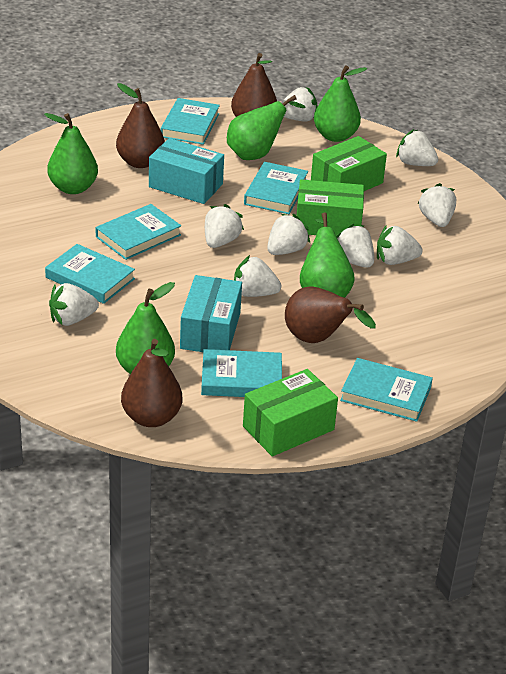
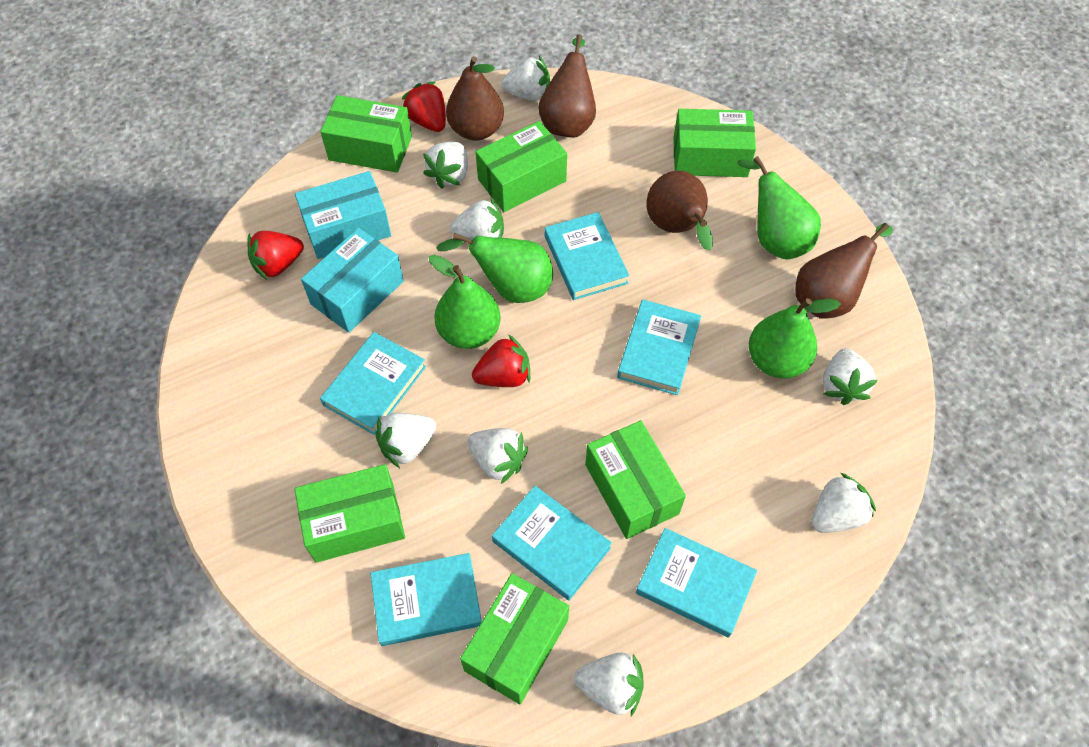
green box: [243,369,338,456] [296,180,364,236] [311,136,387,191] = 3 -> [294,464,405,563] [320,95,412,173] [460,573,569,705] [476,121,567,212] [585,420,686,539] [673,109,756,177] = 6
green pear: [44,113,98,194] [116,282,175,374] [227,95,306,160] [300,212,355,298] [314,65,367,142] = 5 -> [429,255,501,349] [436,233,553,303] [737,156,821,259] [749,298,841,379] = 4
red strawberry: none = 0 -> [247,231,304,280] [402,82,446,132] [472,334,530,387] = 3
white strawberry: [49,283,99,326] [205,204,244,248] [234,255,281,297] [267,214,310,255] [281,87,317,121] [336,224,374,268] [377,225,423,265] [396,129,438,166] [418,183,456,227] = 9 -> [375,413,436,468] [423,142,468,189] [450,198,504,240] [468,428,528,484] [501,56,550,101] [574,652,644,716] [812,473,876,533] [823,348,878,405] = 8

